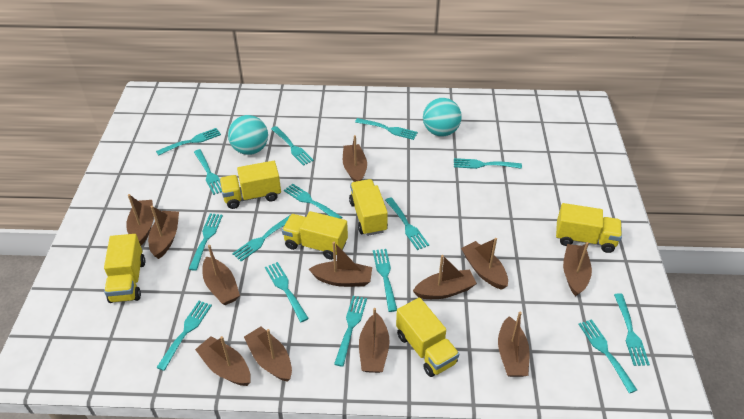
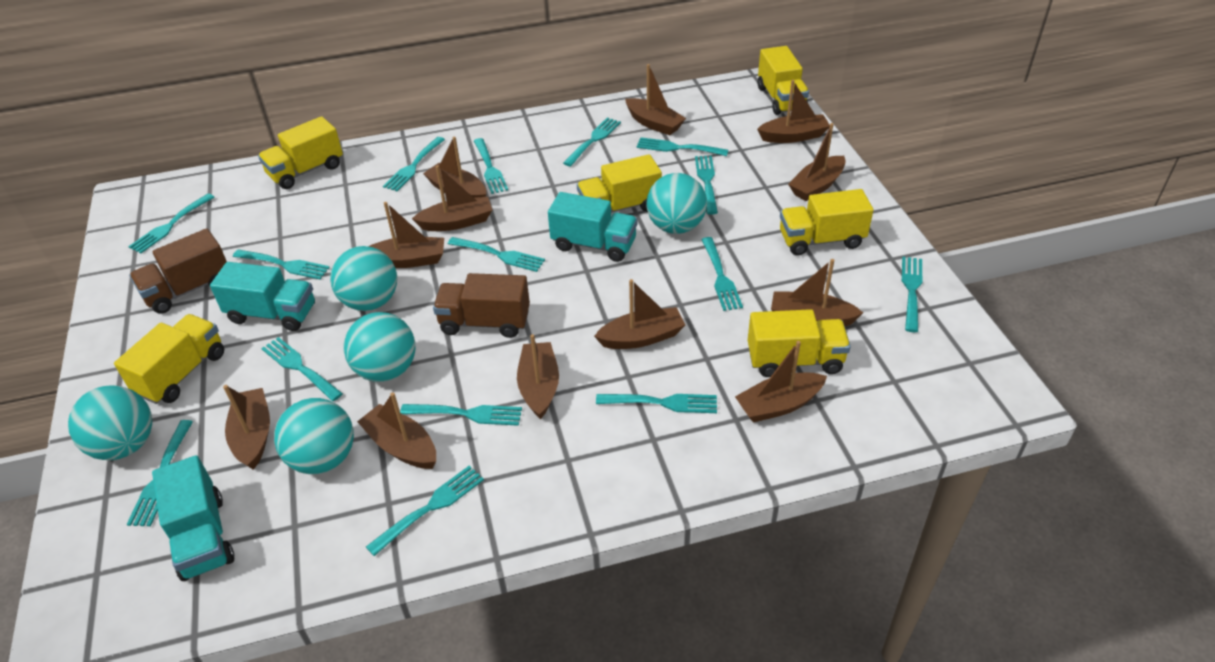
brown truck: none = 0 -> [129,228,227,314] [433,273,530,338] = 2
turquoise ball: [228,115,268,155] [423,98,462,137] = 2 -> [68,385,152,460] [274,398,354,474] [330,246,397,311] [344,312,415,382] [647,173,707,234] = 5
turquoise truck: none = 0 -> [152,455,234,581] [210,262,315,331] [548,192,637,262] = 3

